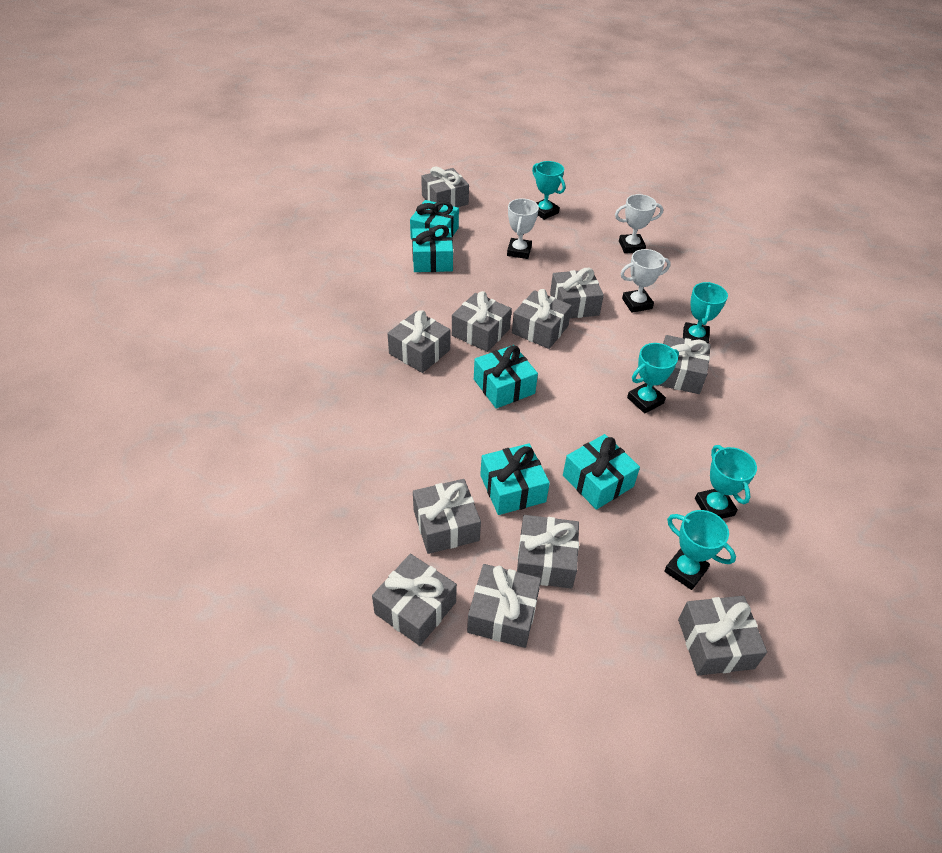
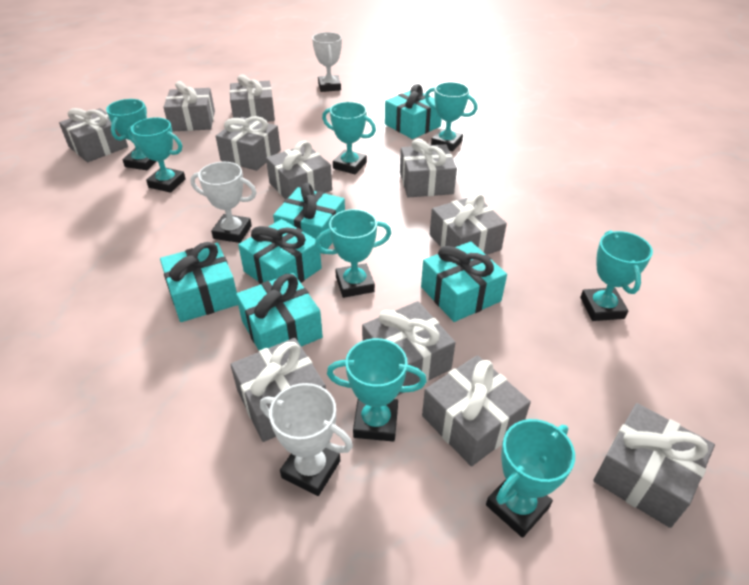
turquoise gift: [410,200,459,240] [412,225,453,272] [474,345,538,409] [480,443,550,515] [563,434,640,510] = 5 -> [160,242,238,322] [236,273,323,351] [238,219,322,284] [273,183,345,254] [385,84,442,139] [421,241,507,322] = 6
turquoise trophy: [532,161,565,220] [627,343,679,414] [664,510,736,590] [683,282,728,343] [695,445,757,519] = 5 -> [106,99,156,170] [128,118,186,193] [315,209,391,298] [322,102,376,174] [327,338,427,442] [425,82,478,151] [486,419,575,538] [580,230,653,321] = 8

